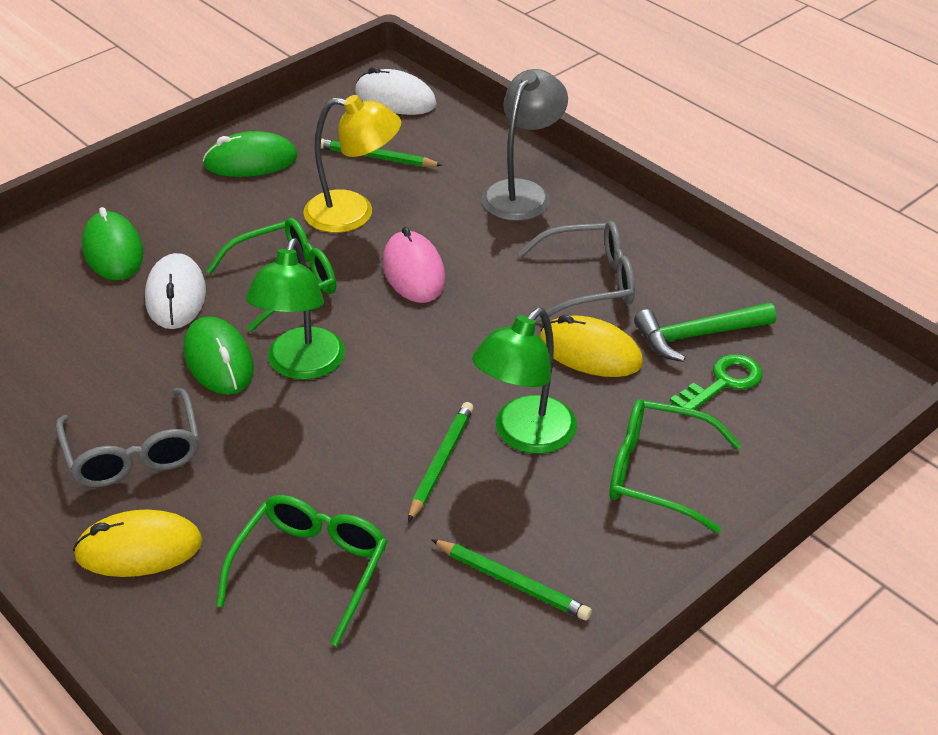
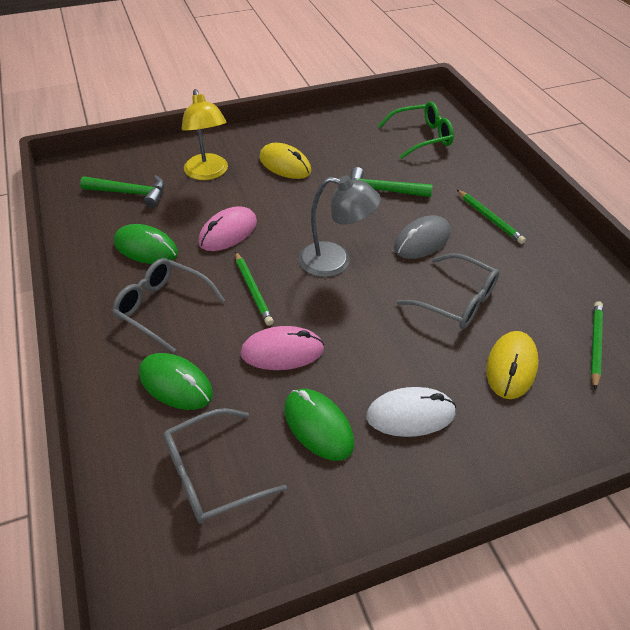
green glasses: [206,218,336,332] [216,495,387,646] [609,399,741,533] = 3 -> [378,102,454,159] = 1
green hammer: [634,303,776,362] = 1 -> [80,175,165,208] [350,167,433,197] = 2
green key: [670,354,762,410] = 1 -> none = 0
green lamp: [246,238,345,380] [472,308,577,454] = 2 -> none = 0
grey glasses: [56,388,199,487] [518,221,635,322] = 2 -> [112,258,225,353] [164,408,287,524] [397,253,500,329] = 3
grey mouse: none = 0 -> [394,215,451,259] = 1
pink mouse: [383,227,446,303] = 1 -> [198,206,257,251] [240,326,324,370] = 2
white mouse: [145,253,206,329] [355,67,437,115] = 2 -> [366,387,456,437] = 1

